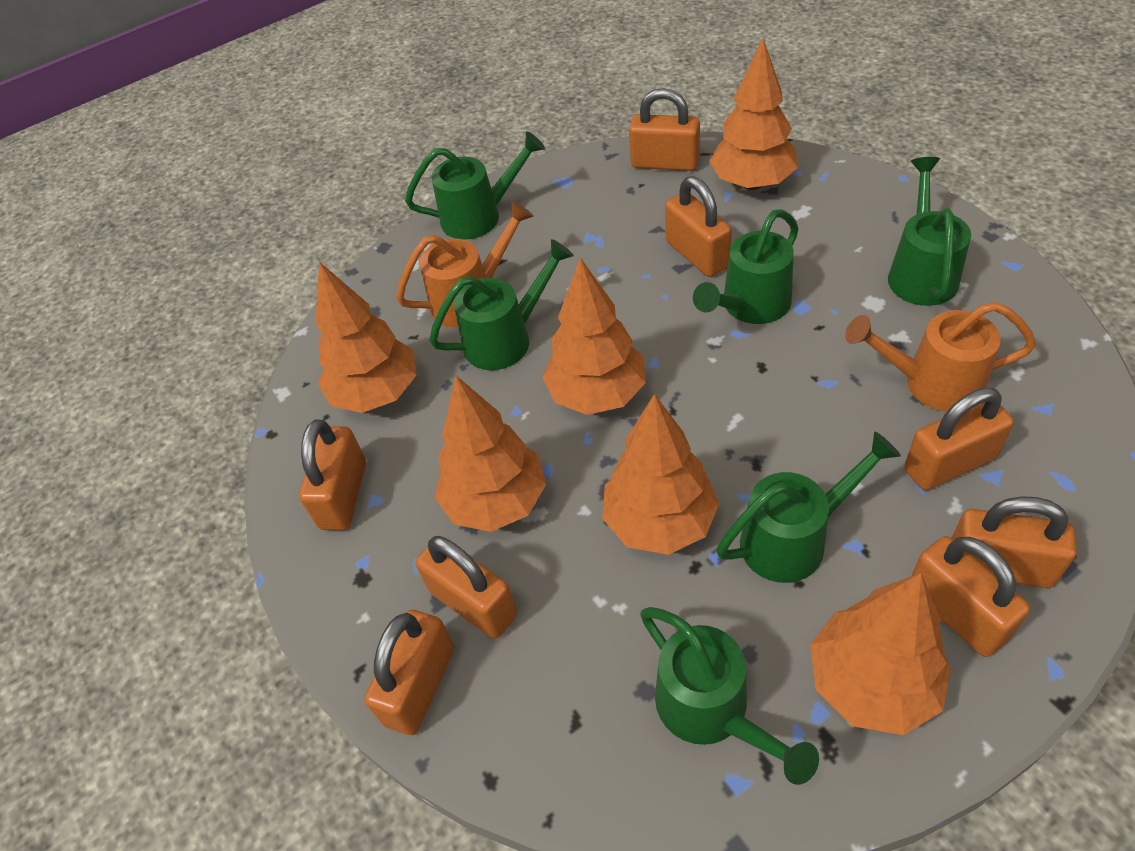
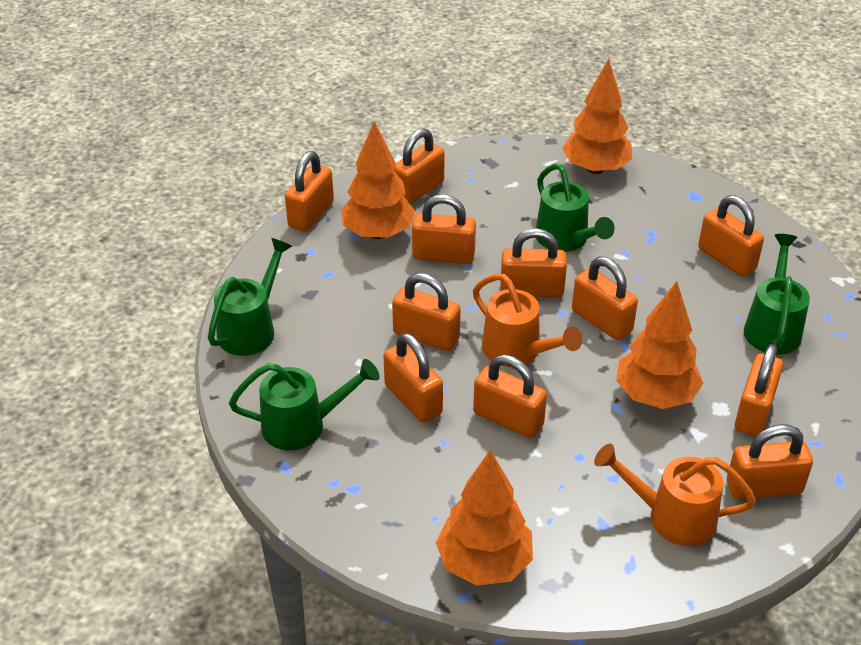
green watering can: [405,131,545,240] [429,239,574,370] [640,607,819,785] [693,209,798,324] [716,432,901,583] [888,157,971,306] = 6 -> [208,238,292,356] [229,359,380,450] [536,163,615,252] [744,234,810,355] = 4
orange padlock: [299,420,366,530] [364,610,454,735] [415,536,517,639] [629,88,700,171] [665,176,732,277] [904,387,1014,490] [911,536,1030,657] [952,496,1076,588] = 8 -> [285,151,334,232] [383,333,443,423] [392,273,461,351] [394,128,445,205] [412,195,476,264] [473,355,547,438] [500,228,567,298] [572,257,638,340] [698,195,764,277] [727,424,813,499] [735,344,783,436] = 11
orange tree: [315,262,417,413] [434,376,546,532] [542,258,646,415] [602,394,720,555] [709,38,798,190] [810,573,951,735] = 6 -> [341,122,415,239] [436,450,533,586] [562,59,632,174] [616,281,703,409] = 4

